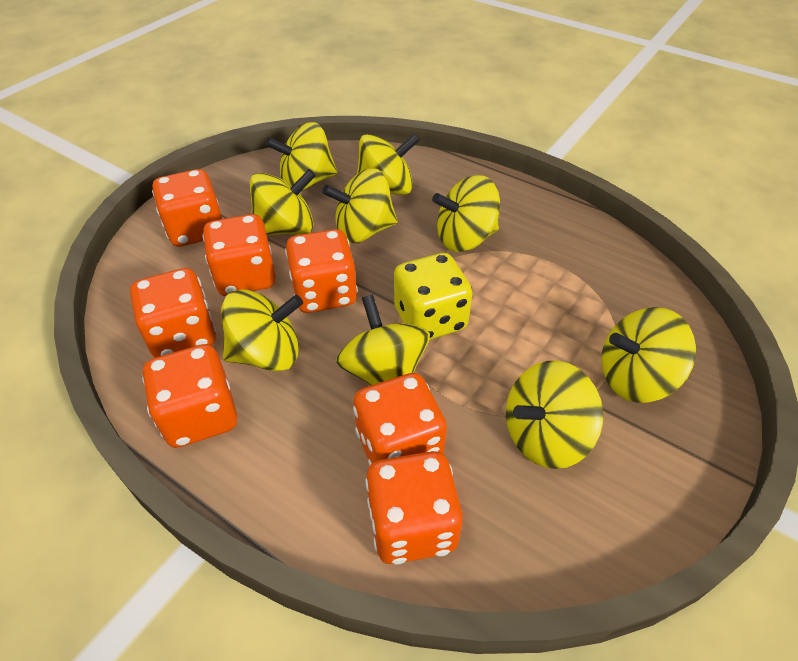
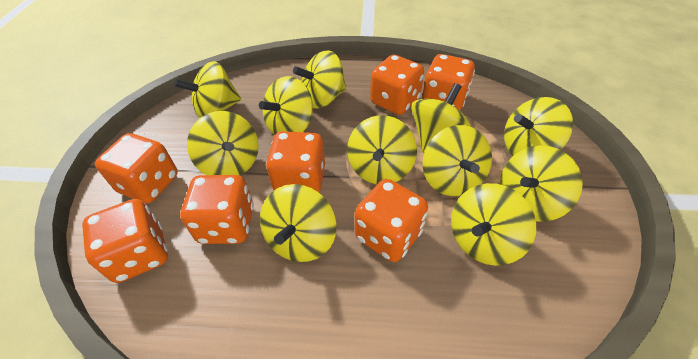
yellow dice: [394,253,472,340] = 1 -> none = 0
yellow spinning top: [221,289,303,371] [250,169,316,236] [265,122,338,191] [322,168,398,244] [336,294,430,385] [357,133,420,195] [432,175,500,252] [506,361,603,469] [601,307,696,403] = 9 -> [174,61,241,118] [187,111,259,176] [259,76,313,135] [260,184,337,262] [293,50,347,109] [347,115,417,184] [411,83,471,153] [423,125,492,196] [451,183,536,266] [500,146,583,222] [504,97,573,156] = 11

